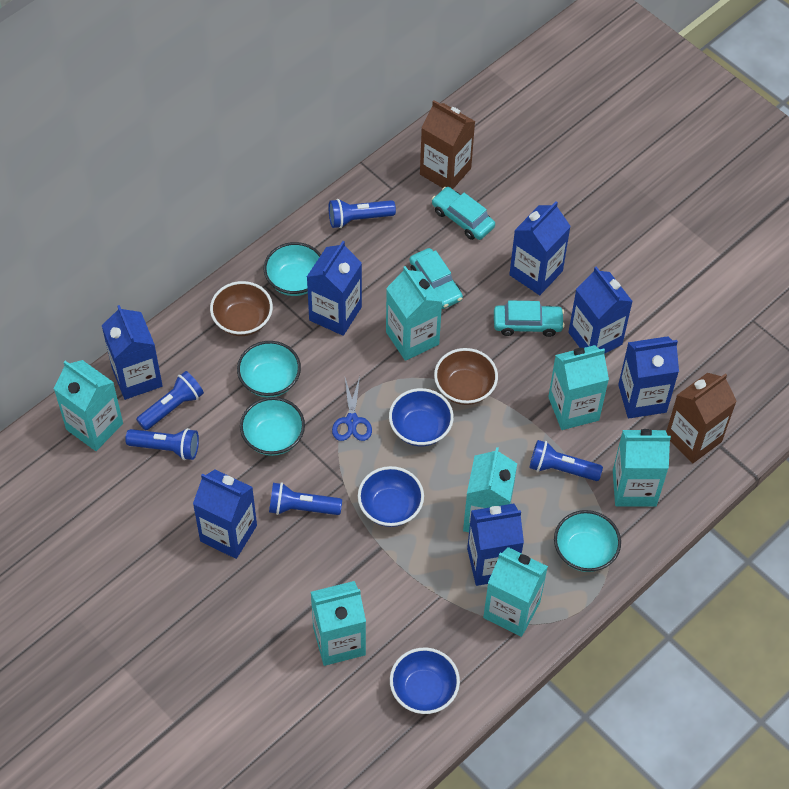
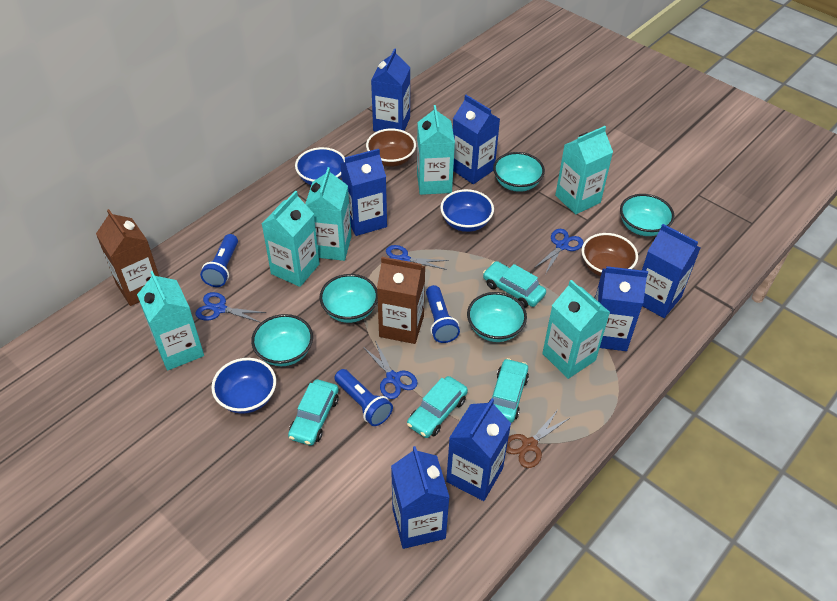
blue flashlight: [125,428,199,460] [136,371,204,431] [269,482,342,515] [329,199,396,228] [529,440,603,481] = 5 -> [200,234,238,287] [334,369,393,426] [426,285,460,343] = 3
blue scissors: [332,376,372,441] = 1 -> [195,292,267,323] [362,340,418,399] [386,245,449,270] [534,229,584,273] = 4
brown scissors: none = 0 -> [506,410,570,468] = 1
turquoise bowl: [237,341,301,397] [240,397,305,456] [264,242,321,296] [554,510,621,572] = 4 -> [251,314,313,366] [319,274,378,323] [467,292,527,342] [493,152,545,192] [620,194,674,236] = 5
turquoise car: [409,248,463,309] [432,187,495,240] [494,300,565,337] = 3 -> [288,379,339,446] [407,376,468,438] [483,261,546,308] [488,358,529,423] = 4
turquoise carton: [54,360,123,451] [311,581,366,666] [386,266,442,361] [463,447,517,532] [483,547,548,637] [548,345,609,430] [613,429,671,507] = 7 -> [137,271,204,371] [262,191,320,287] [305,167,351,261] [417,105,455,195] [542,280,610,379] [555,126,613,214] = 6

